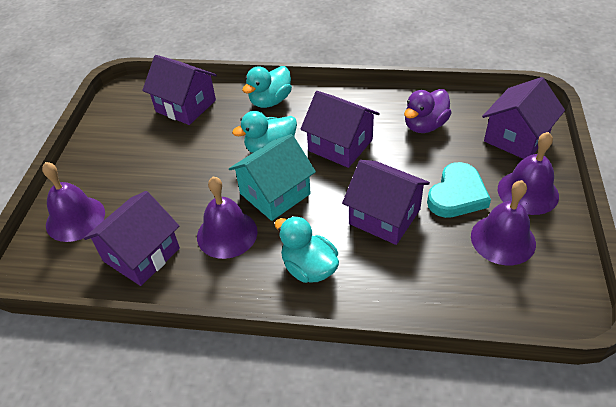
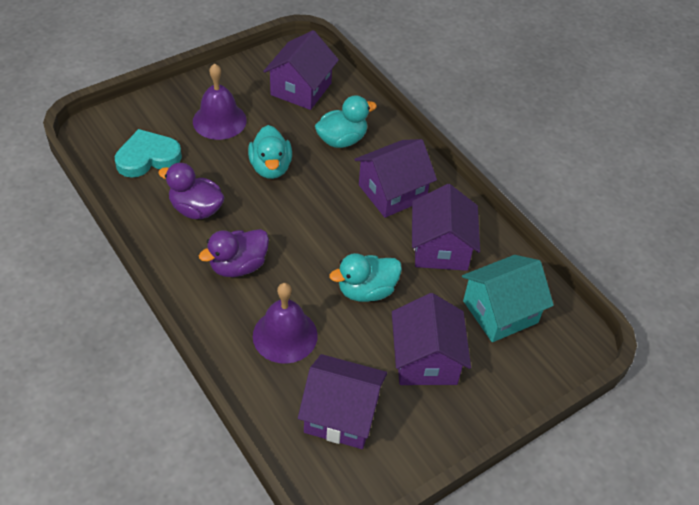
purple bell: [42,162,105,242] [197,177,257,259] [471,180,536,265] [498,132,559,215] = 4 -> [193,63,247,140] [253,283,318,364] = 2
purple duck: [404,89,452,133] = 1 -> [158,163,225,219] [199,229,269,277] = 2

